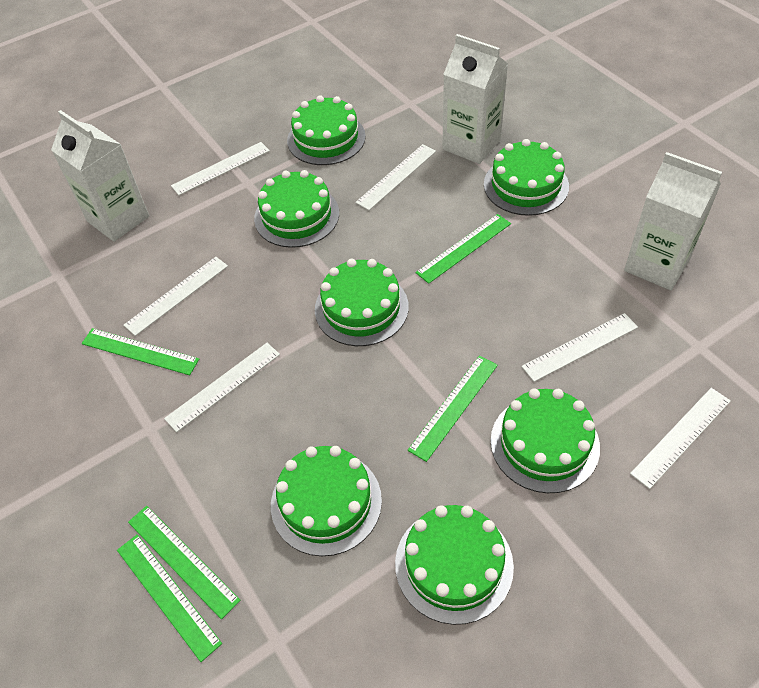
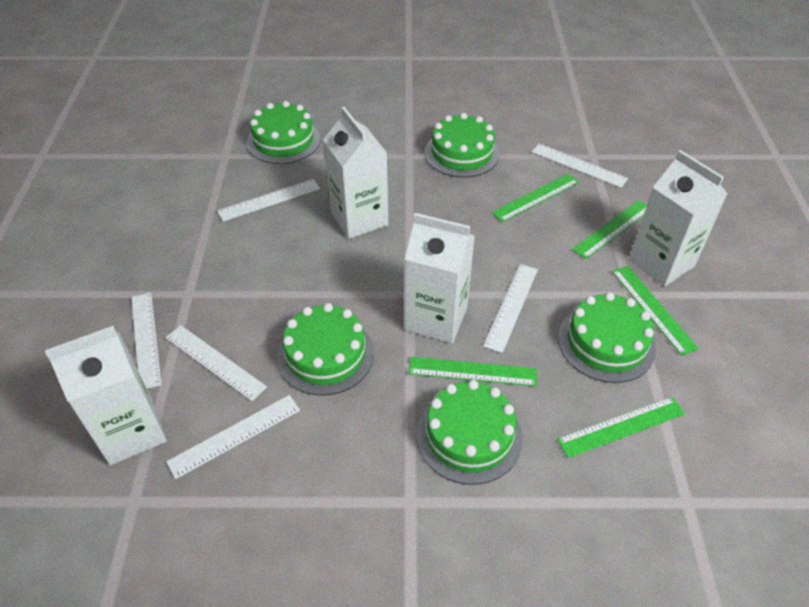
green cake: [254,170,339,248] [271,446,382,556] [287,95,366,165] [315,259,409,346] [395,505,514,625] [484,139,569,216] [491,388,600,493] = 7 -> [246,101,320,164] [277,303,374,396] [416,380,523,485] [425,113,500,178] [558,292,656,383] = 5
white carton: [51,110,149,242] [442,34,508,164] [624,152,722,291] = 3 -> [45,326,167,465] [323,107,389,239] [405,213,475,343] [629,150,727,287] = 4

